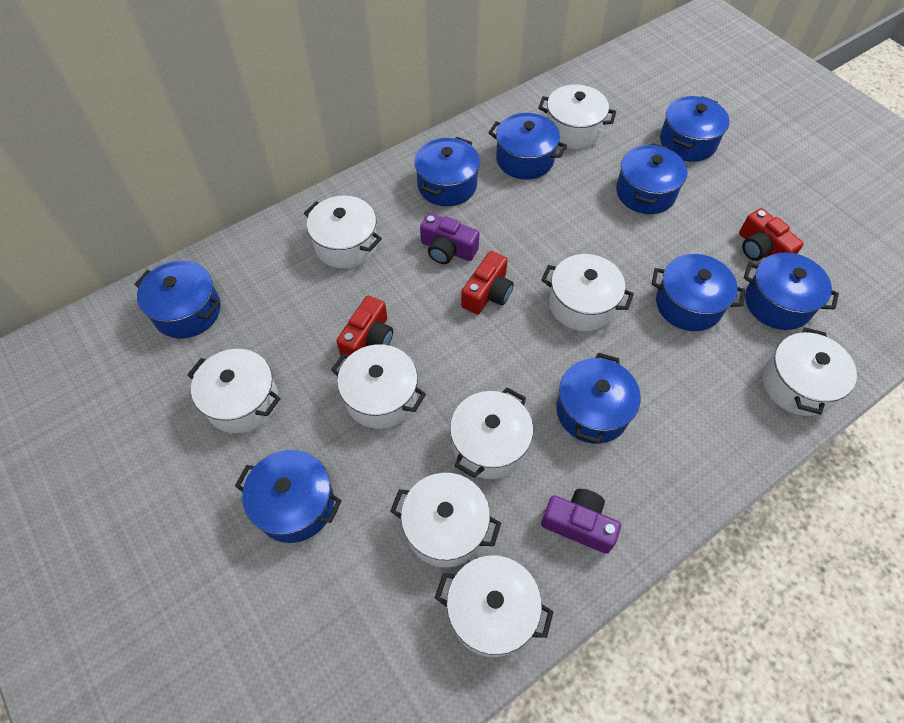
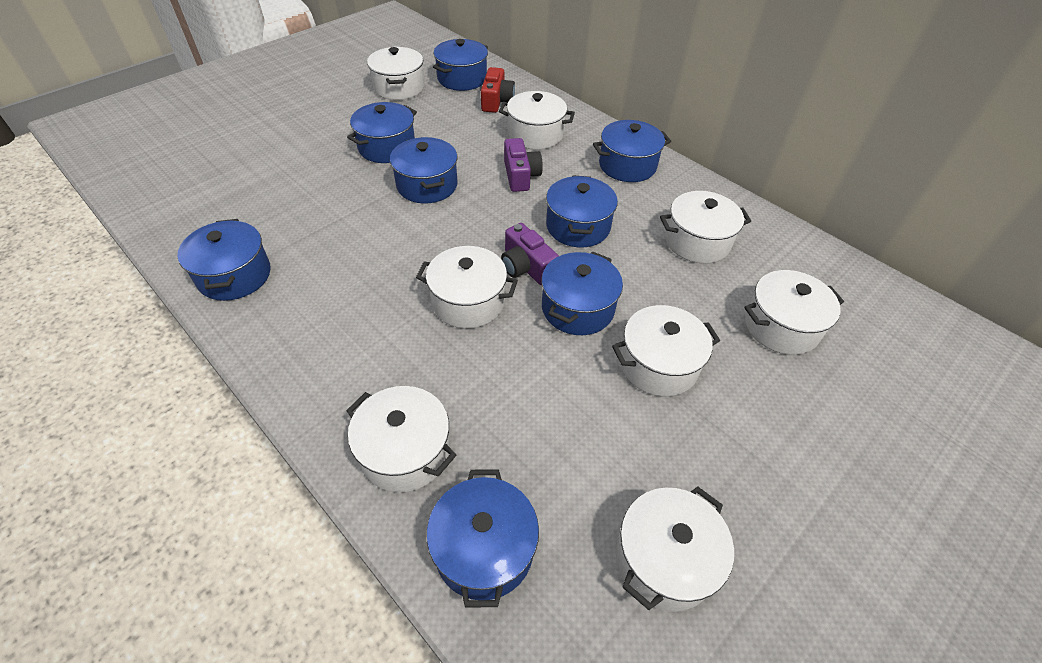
blue pot: [134,260,221,338] [235,450,342,543] [414,137,480,206] [488,113,567,180] [556,353,641,444] [616,143,688,214] [651,254,745,331] [660,96,730,162] [744,253,839,330] = 9 -> [177,219,271,301] [347,102,417,163] [390,137,457,203] [427,470,539,608] [433,39,488,91] [541,251,623,335] [546,175,618,247] [593,120,671,182] = 8
red camera: [336,296,393,359] [461,251,514,315] [739,208,804,261] = 3 -> [481,67,515,113] = 1
white pot: [187,349,281,433] [304,196,382,269] [331,344,426,429] [390,473,501,568] [435,555,554,657] [450,387,533,479] [538,85,616,149] [541,254,634,331] [763,327,857,416] = 9 -> [346,386,456,492] [367,47,424,100] [416,246,518,329] [499,91,575,150] [612,305,720,396] [616,486,734,612] [660,191,751,264] [744,270,844,355] = 8

